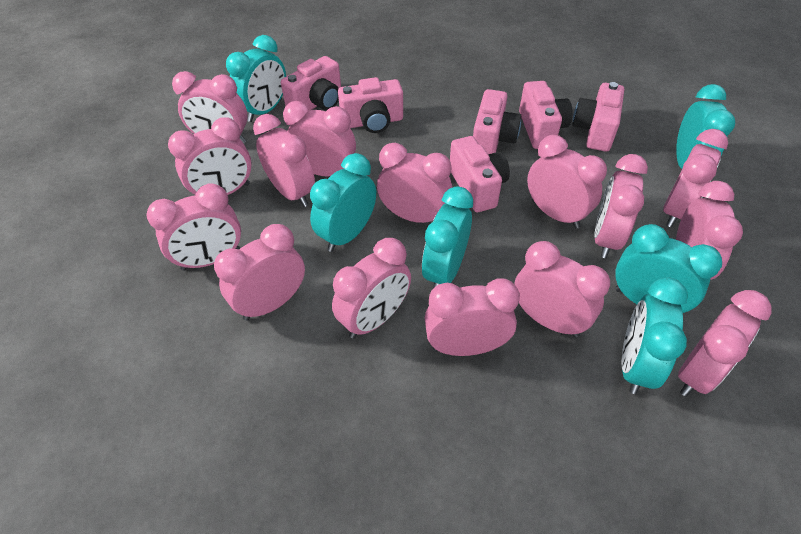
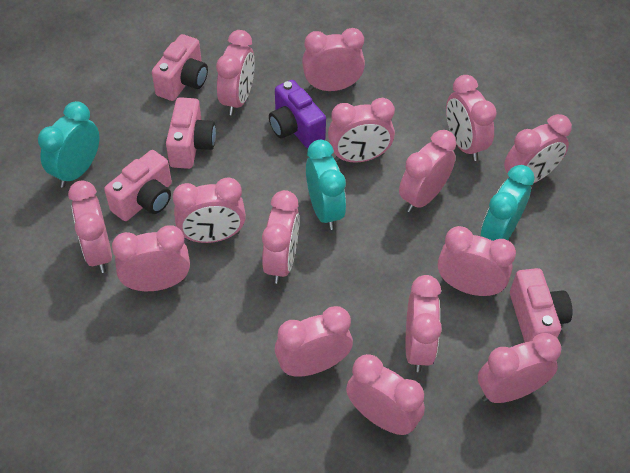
pink camera: [281,56,341,111] [338,77,403,133] [450,136,510,212] [473,89,521,154] [519,81,573,149] [572,82,624,152] = 6 -> [104,150,172,221] [152,34,208,101] [166,97,216,169] [510,268,572,342] = 4
purple camera: none = 0 -> [269,80,326,148] = 1
turquoise clock: [226,35,286,122] [310,153,376,252] [422,186,473,288] [615,224,722,313] [622,278,688,394] [676,84,735,169] = 6 -> [38,101,99,188] [306,140,346,230] [481,165,535,241] = 3

